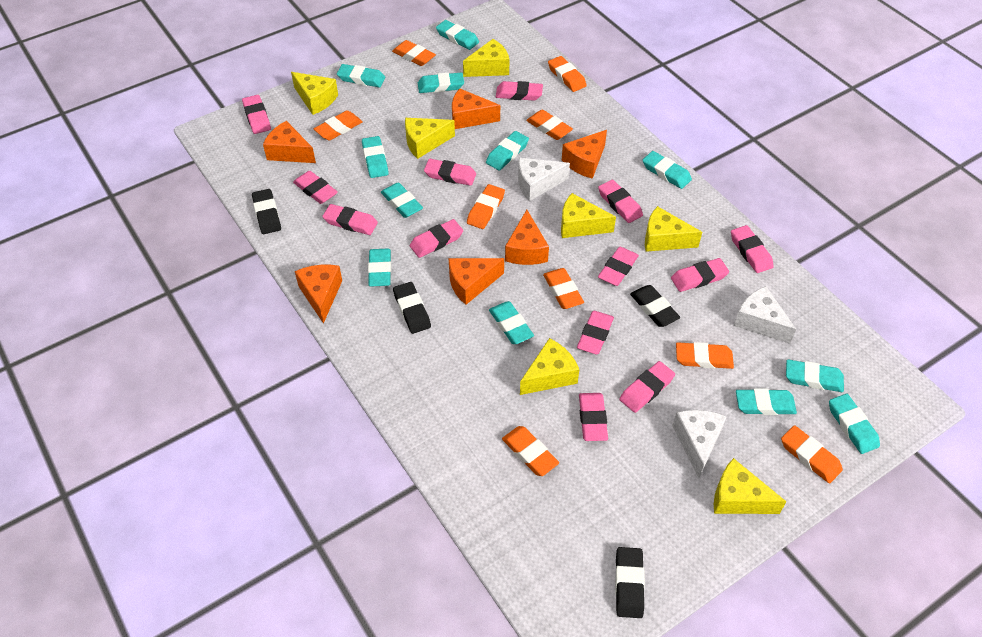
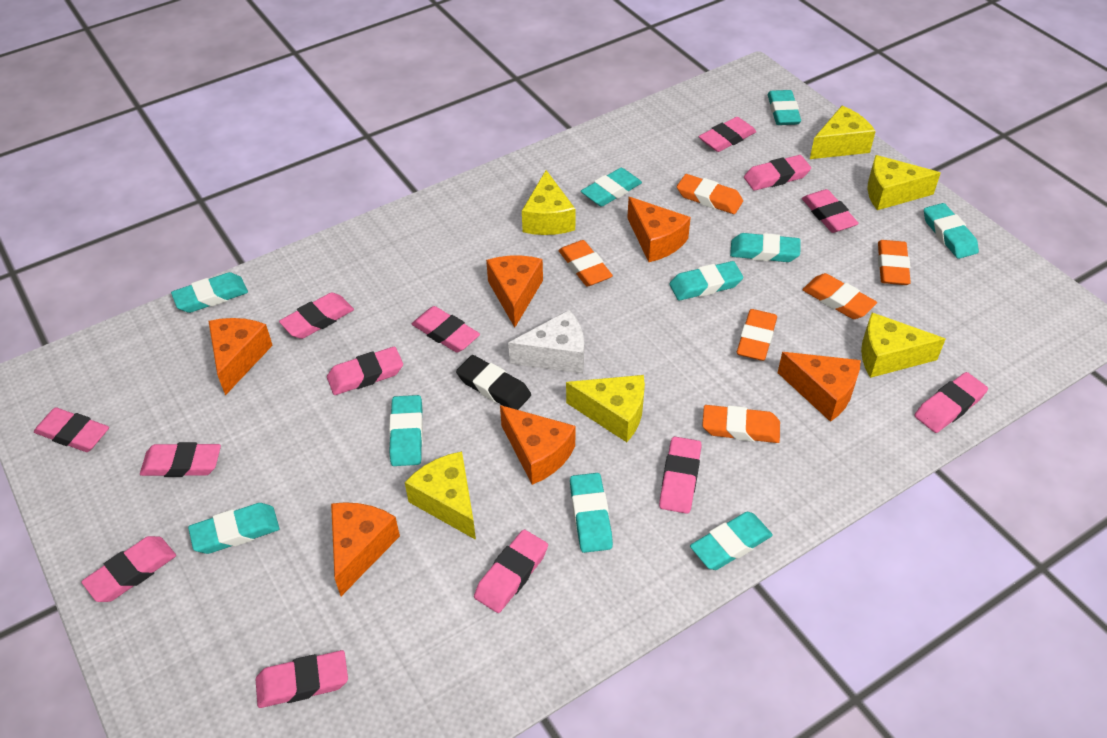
black eraser: [252,189,281,234] [393,282,431,334] [615,547,645,618] [630,285,680,327] = 4 -> [456,355,531,410] = 1
orange eraser: [314,110,363,141] [392,40,436,66] [467,184,505,229] [502,426,559,476] [526,110,573,140] [543,268,584,309] [548,56,587,92] [676,342,734,369] [781,425,843,483] = 9 -> [559,240,613,287] [677,174,743,214] [702,405,780,443] [737,309,777,361] [802,273,877,319] [878,240,911,285] = 6
turquoise eraser: [337,64,385,87] [362,136,389,178] [368,248,391,286] [381,182,423,218] [418,72,464,93] [436,20,479,50] [486,131,529,171] [489,301,534,344] [643,151,692,189] [736,388,797,415] [786,359,844,392] [829,394,880,454] = 12 -> [171,272,248,313] [188,503,279,554] [389,395,423,466] [570,473,613,553] [581,168,642,207] [669,261,743,301] [690,512,773,570] [730,233,800,262] [768,90,801,125] [924,203,979,259] = 10
white cheese: [518,158,570,201] [672,410,727,478] [734,286,796,344] = 3 -> [508,310,584,374] = 1
yellow cheese: [291,72,338,115] [405,118,455,159] [463,39,509,77] [520,338,579,395] [561,193,616,238] [645,206,702,252] [714,458,786,514] = 7 -> [405,451,476,540] [522,170,575,235] [566,375,645,442] [810,106,876,159] [861,312,945,378] [868,155,941,210] = 6

